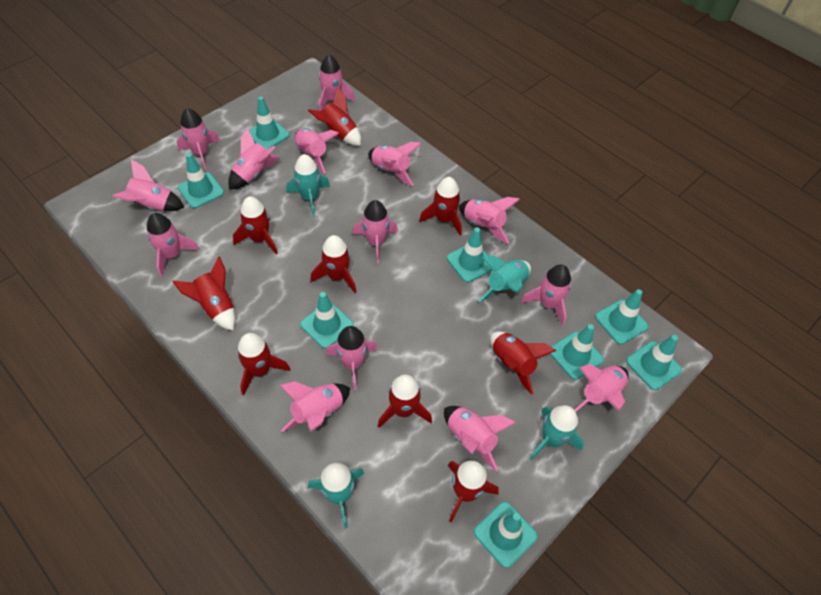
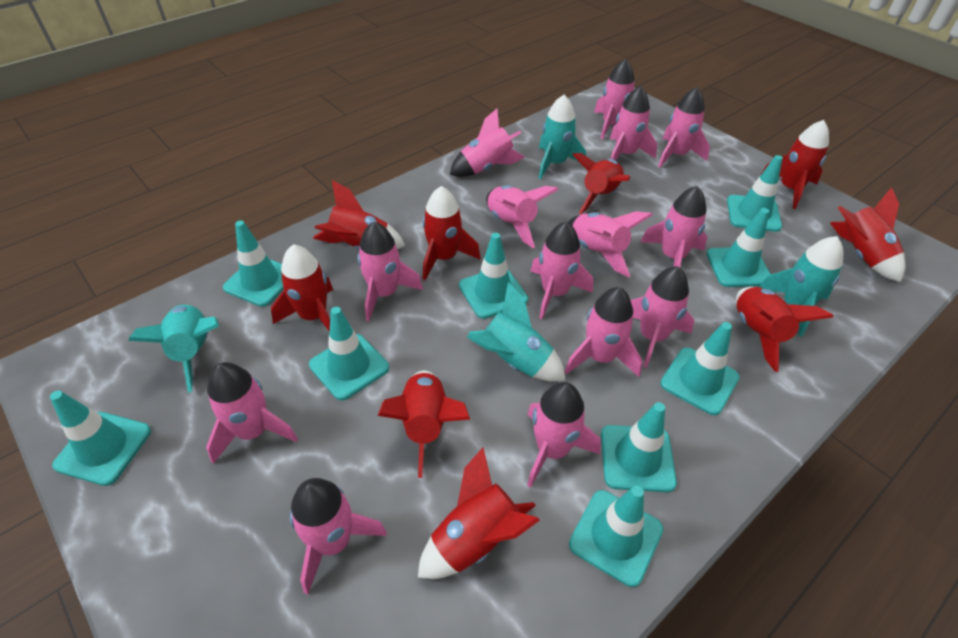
turquoise traffic cone: [178,153,224,208] [249,97,290,149] [300,292,354,349] [447,227,492,283] [474,502,538,568] [550,324,604,380] [595,289,648,344] [626,335,682,390] = 8 -> [50,391,151,486] [223,220,284,307] [309,307,389,400] [459,233,528,319] [569,485,663,587] [601,402,677,492] [660,322,740,415] [706,208,771,287] [727,155,783,232] = 9

